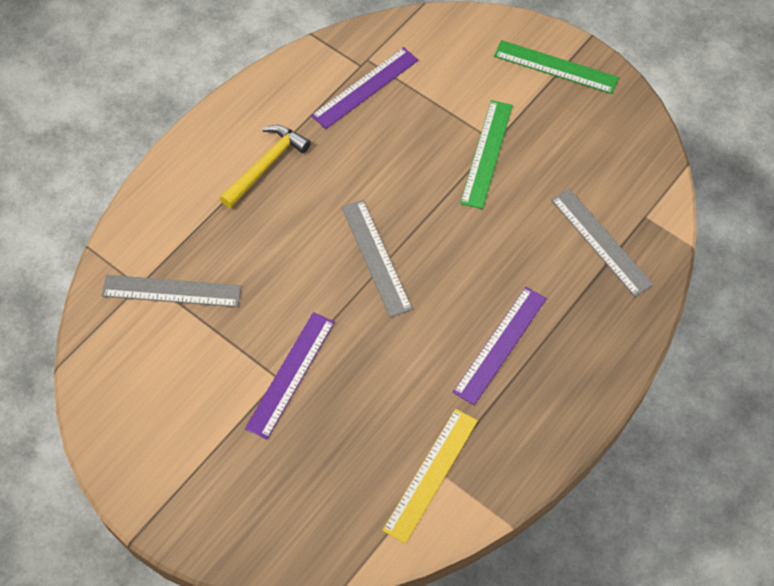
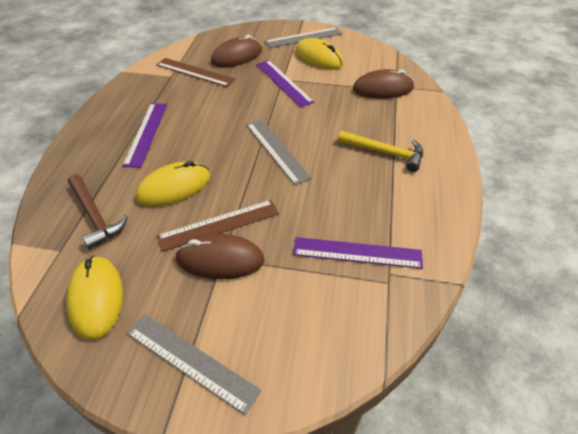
brown hammer: none = 0 -> [68,174,128,249] = 1
brown mouse: none = 0 -> [175,233,265,279] [211,35,262,67] [353,69,414,99] = 3
brown ruler: none = 0 -> [156,58,236,87] [157,200,279,252] = 2
green ruler: [460,100,513,209] [494,40,619,94] = 2 -> none = 0
yellow mouse: none = 0 -> [66,256,123,340] [135,161,210,207] [295,38,344,70] = 3
yellow ruler: [382,409,478,544] = 1 -> none = 0

